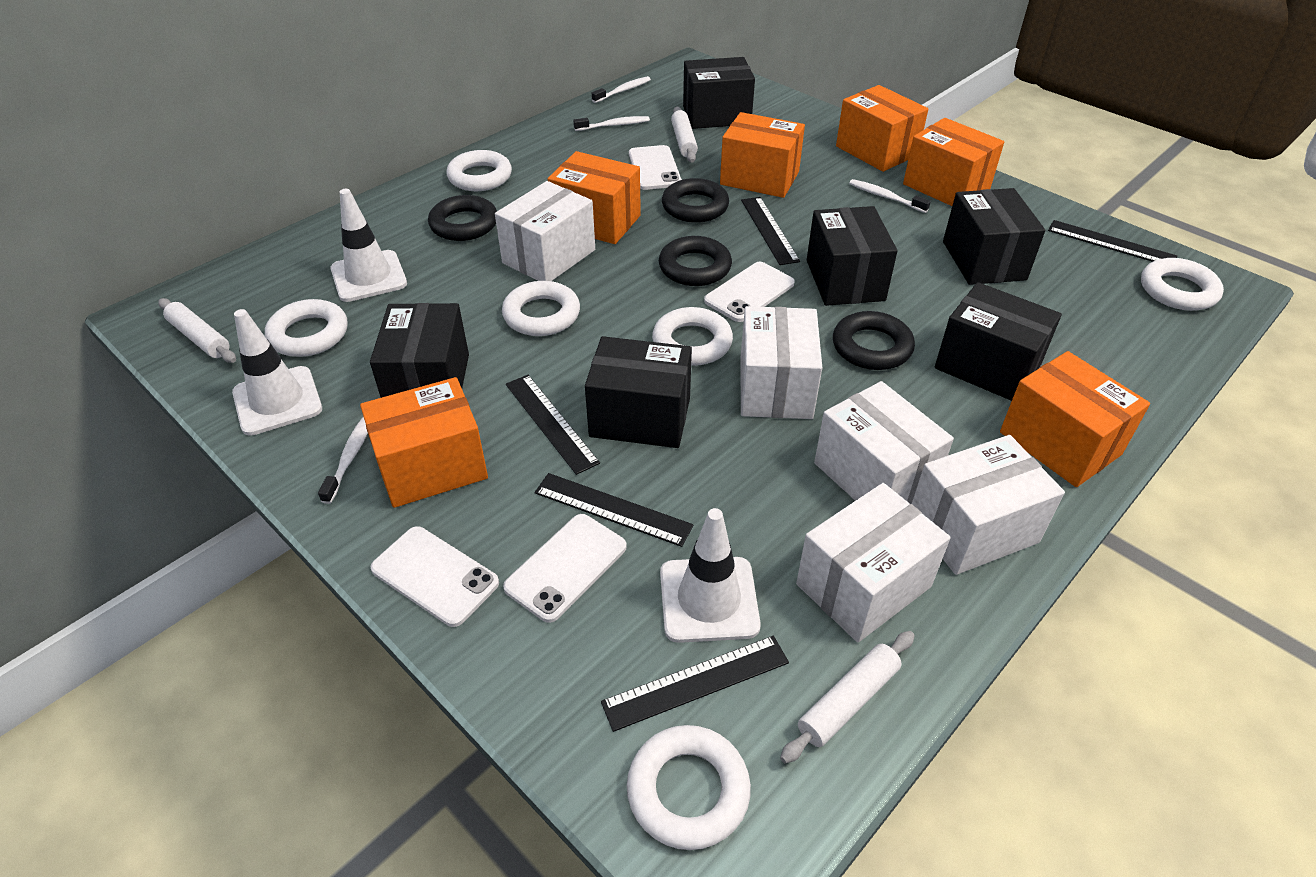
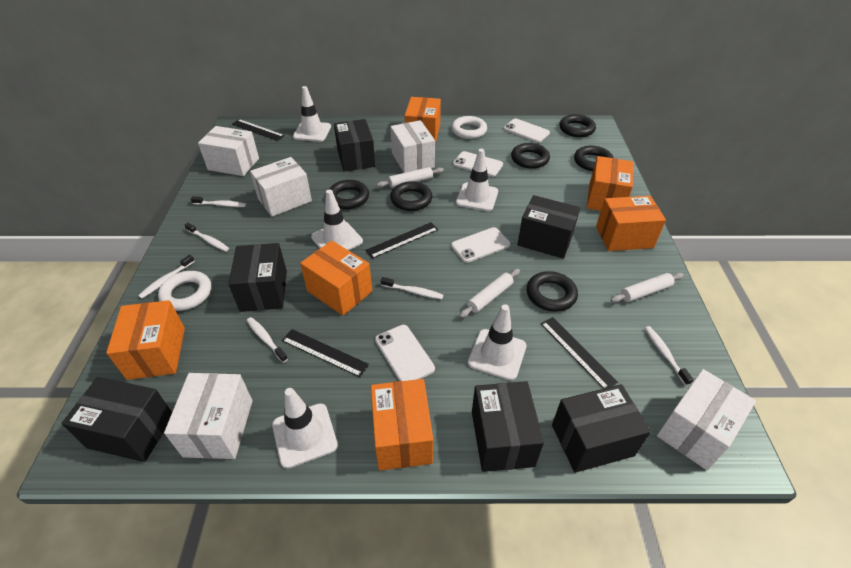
black ring: [428,195,497,241] [659,236,732,286] [662,178,729,223] [833,311,915,370] = 4 -> [329,180,369,209] [390,181,432,211] [511,143,550,169] [527,271,578,312] [560,114,596,137] [574,146,614,171] = 6
black ruler: [506,375,600,475] [535,473,694,547] [601,636,789,732] [741,197,800,265] [1048,220,1177,262] = 5 -> [232,119,285,141] [282,329,369,377] [365,222,438,259] [541,317,618,389] = 4
white ring: [265,299,348,357] [446,150,512,191] [502,281,580,336] [627,725,751,850] [652,307,733,366] [1141,258,1224,311] = 6 -> [158,271,211,311] [451,116,487,139] = 2
white toothbrush: [318,417,368,504] [573,116,650,131] [592,76,651,103] [849,179,931,213] = 4 -> [138,255,195,299] [185,223,229,252] [191,196,246,207] [246,317,288,363] [381,277,443,299] [645,326,694,386] = 6
white traffic cone: [232,309,322,436] [330,189,407,302] [660,508,761,643] = 3 -> [272,388,338,469] [293,86,331,142] [311,190,363,250] [456,149,498,211] [468,304,526,380] = 5

